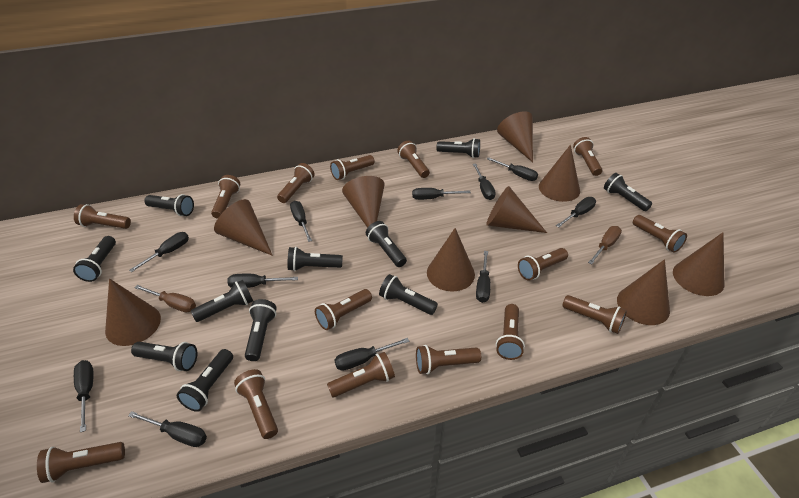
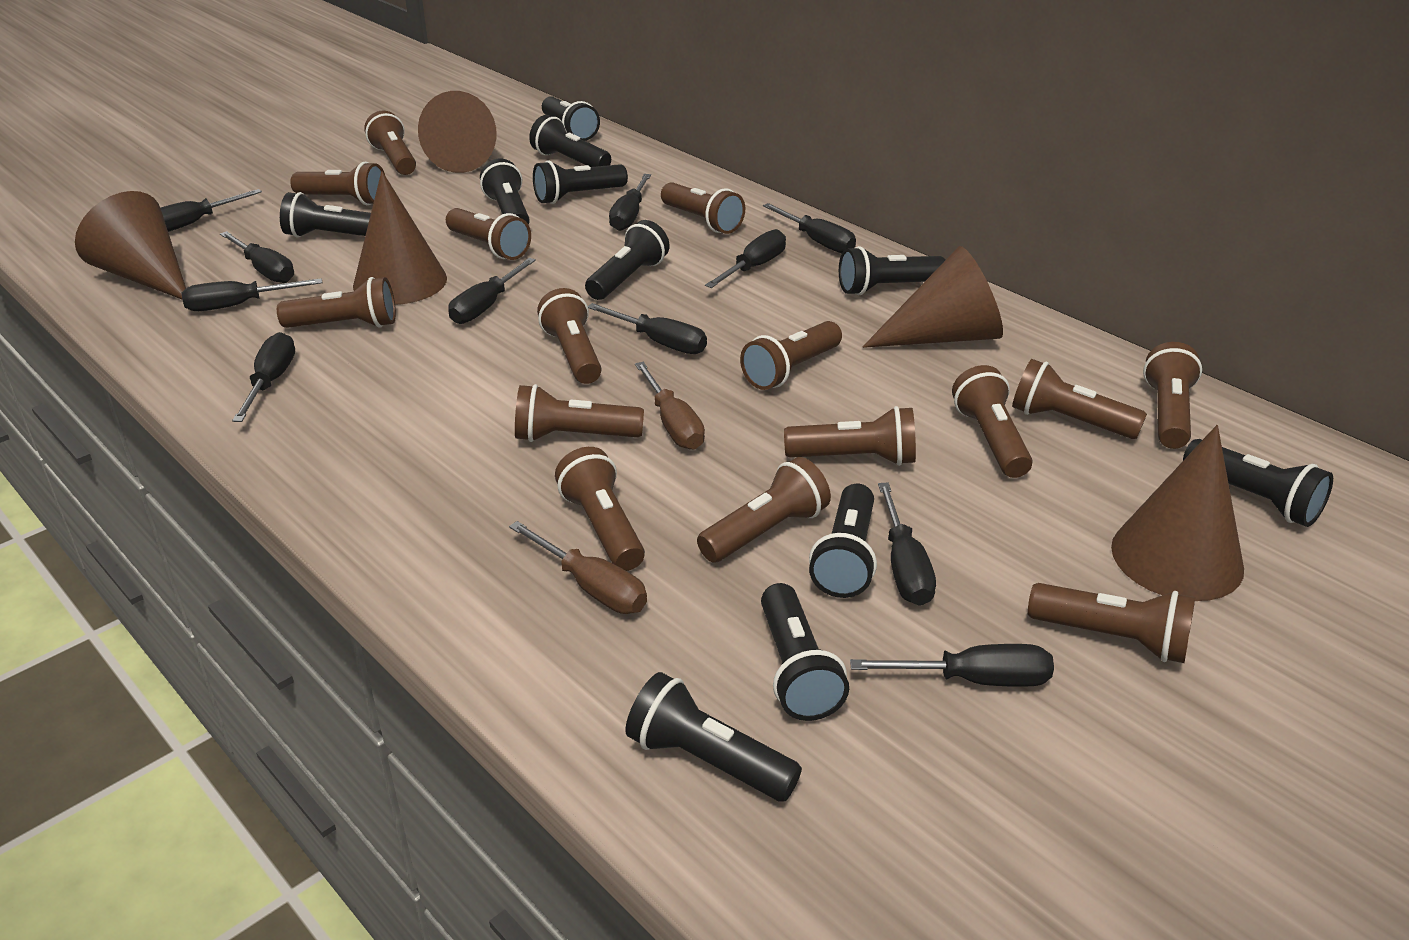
brown cone: [105,279,161,346] [214,199,273,256] [342,176,385,228] [427,228,475,291] [486,186,547,233] [497,111,533,162] [539,145,580,202] [617,259,670,325] [673,232,724,296] = 9 -> [75,191,186,299] [353,171,447,305] [418,91,497,173] [863,246,1003,348] [1111,425,1244,601] = 5

